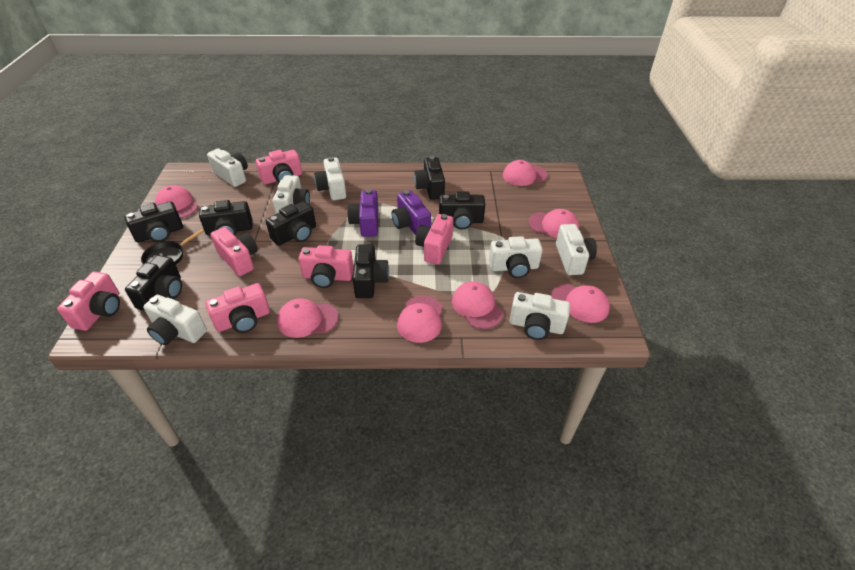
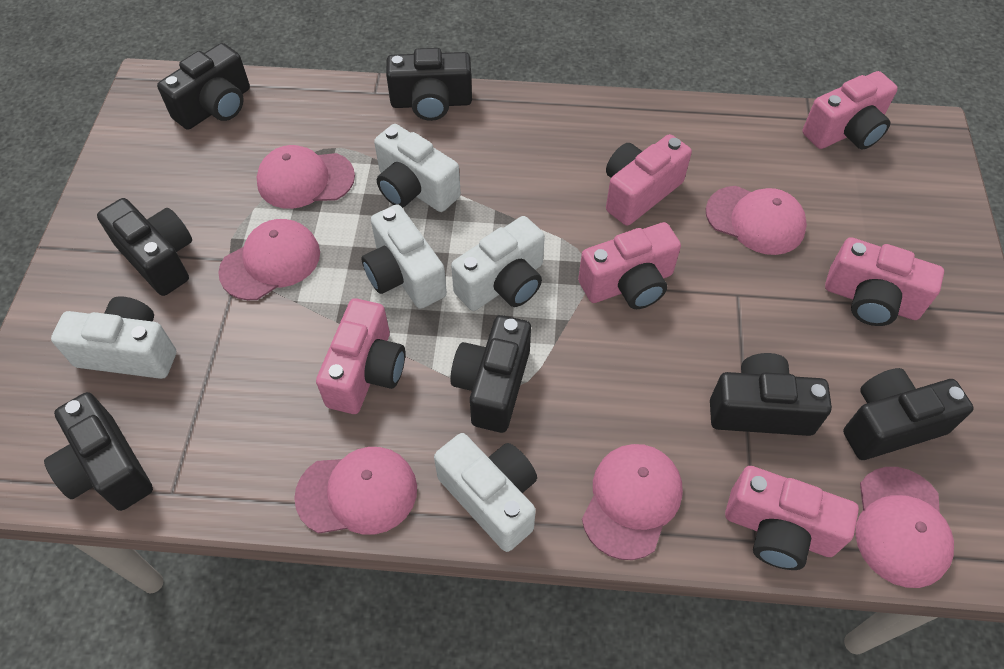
black pan: [141,229,204,265] = 1 -> none = 0
pink cap: [155,185,198,218] [277,298,338,338] [397,296,443,343] [452,281,503,329] [503,160,547,186] [528,209,579,238] [551,284,610,323] = 7 -> [218,219,320,300] [257,145,355,209] [294,447,417,535] [582,444,683,560] [706,186,807,255] [855,467,954,588] = 6
purple camera: [347,189,378,237] [392,190,431,235] = 2 -> none = 0
white camera: [143,295,207,345] [207,148,248,187] [272,175,310,214] [314,157,346,200] [489,236,543,278] [510,292,570,340] [556,224,597,275] = 7 -> [51,296,176,379] [361,205,447,309] [374,124,461,212] [434,433,537,552] [451,216,545,311] = 5

